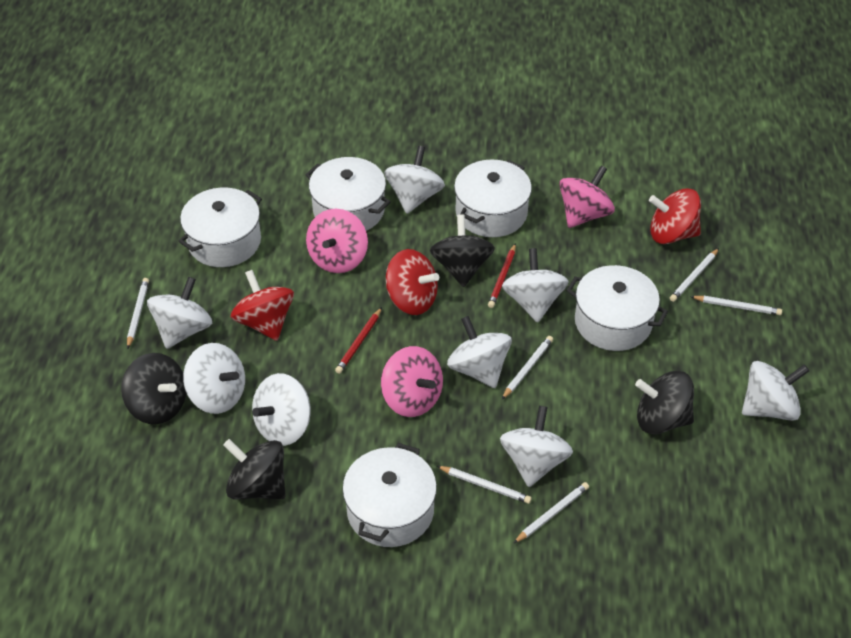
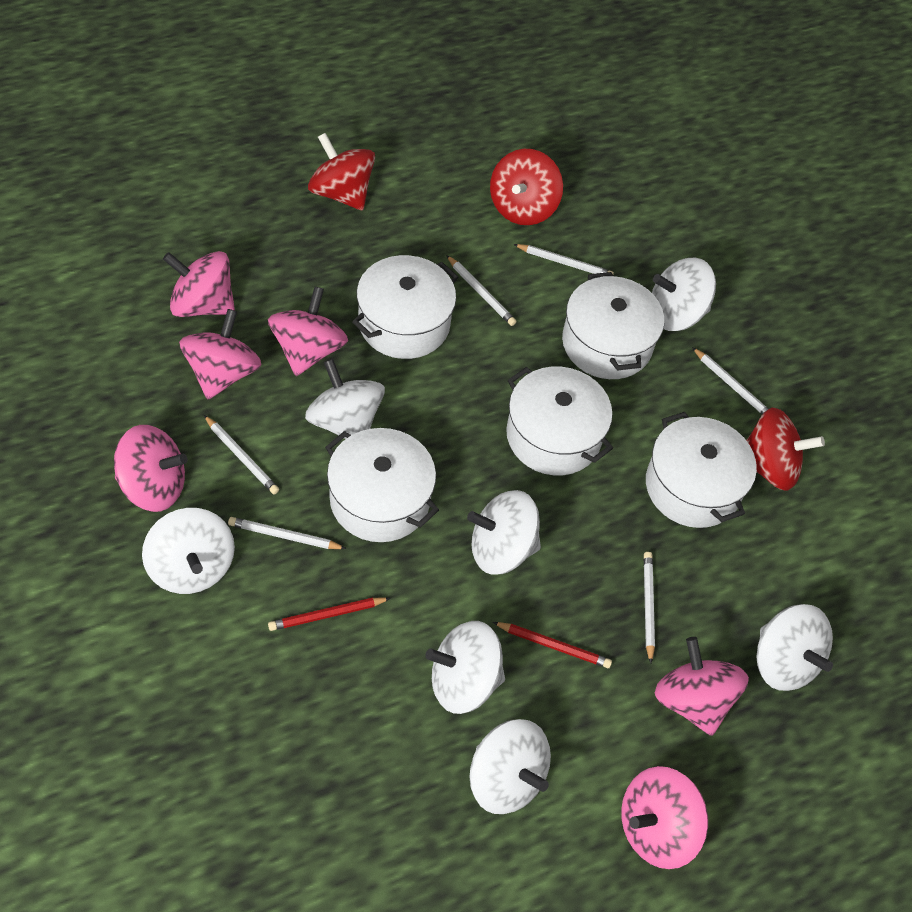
black spinning top: [121,353,186,424] [223,439,286,499] [430,214,495,287] [635,371,694,434] = 4 -> none = 0
pink spinning top: [306,209,368,273] [381,346,443,417] [559,165,615,228] = 3 -> [114,425,188,512] [163,251,235,317] [179,309,262,399] [268,287,348,376] [621,766,708,869] [655,637,749,736] = 6
white spinning top: [147,277,212,349] [183,343,245,414] [252,373,311,446] [384,146,445,214] [447,316,512,388] [500,406,573,487] [502,248,569,323] [742,361,809,421] = 8 -> [142,508,235,594] [305,359,385,439] [426,621,505,714] [467,490,541,575] [469,719,551,814] [652,258,716,331] [757,604,833,691] = 7

